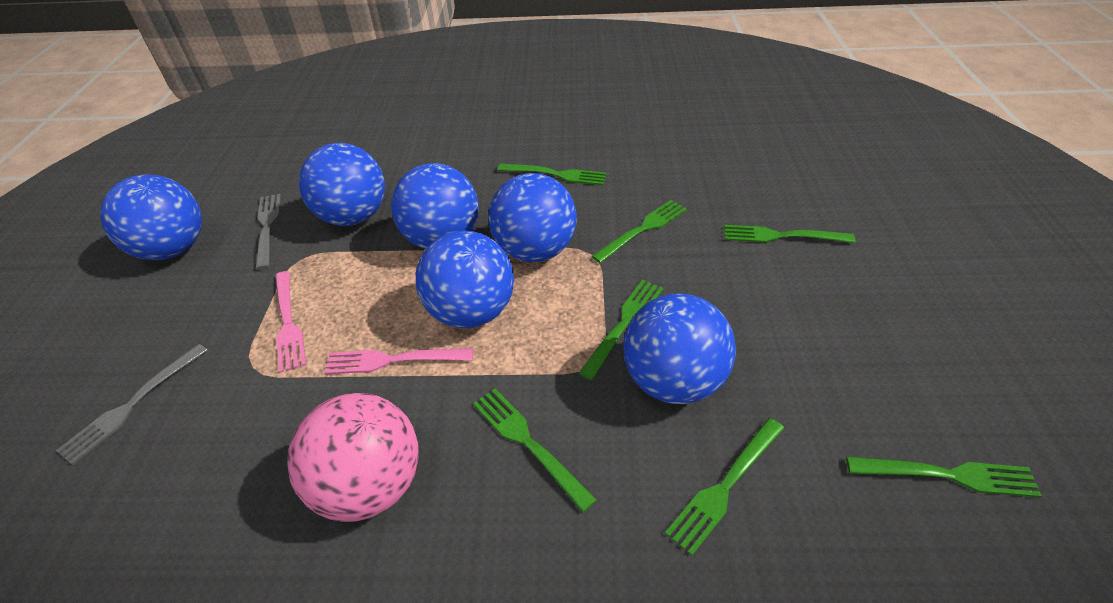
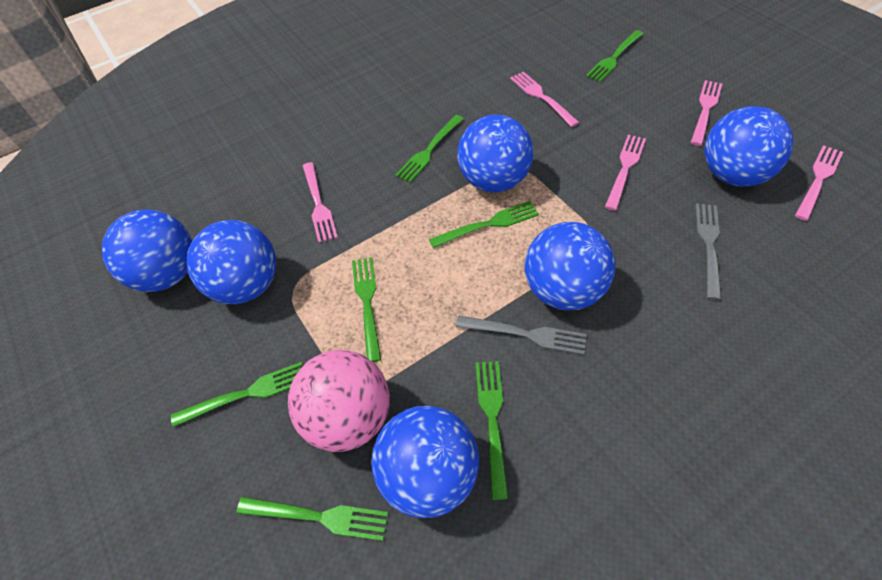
pink fork: [275,271,306,373] [324,348,473,374] = 2 -> [303,162,338,243] [510,72,580,127] [605,135,646,211] [691,80,722,146] [795,145,843,221] = 5

